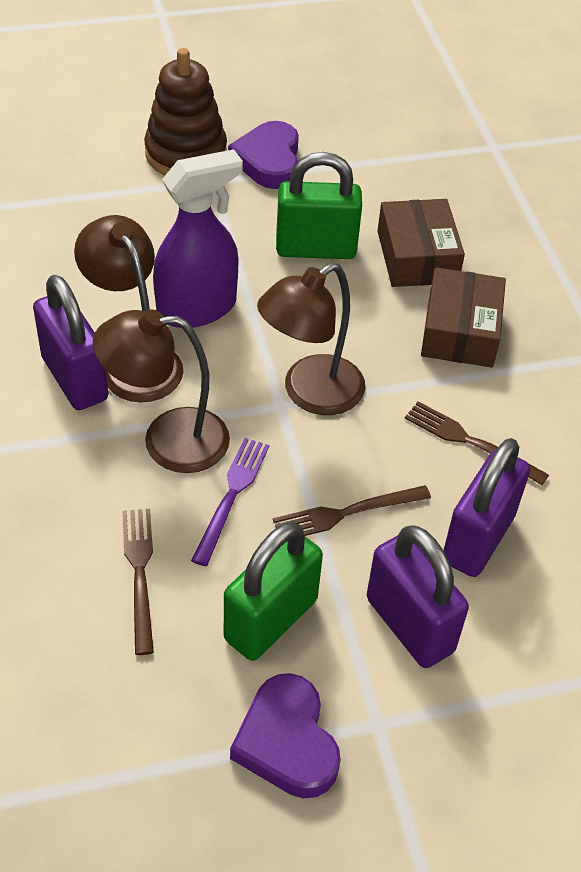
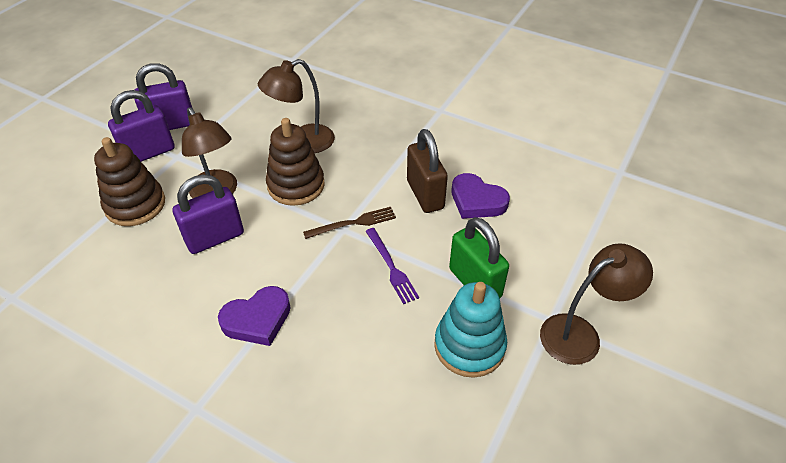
brown box: [377,199,465,287] [421,267,506,367] = 2 -> none = 0
brown fork: [122,509,154,655] [273,485,431,536] [405,401,549,485] = 3 -> [303,207,396,239] = 1
brown padlock: none = 0 -> [407,129,448,213] = 1
brown stacking toy: [144,48,227,175] = 1 -> [94,137,165,226] [266,118,325,206] = 2
green padlock: [224,522,323,661] [276,152,362,259] = 2 -> [449,217,509,298] = 1
purple spray bottle: [153,149,243,328] = 1 -> none = 0
turquoise stacking toy: none = 0 -> [434,282,507,378] = 1

